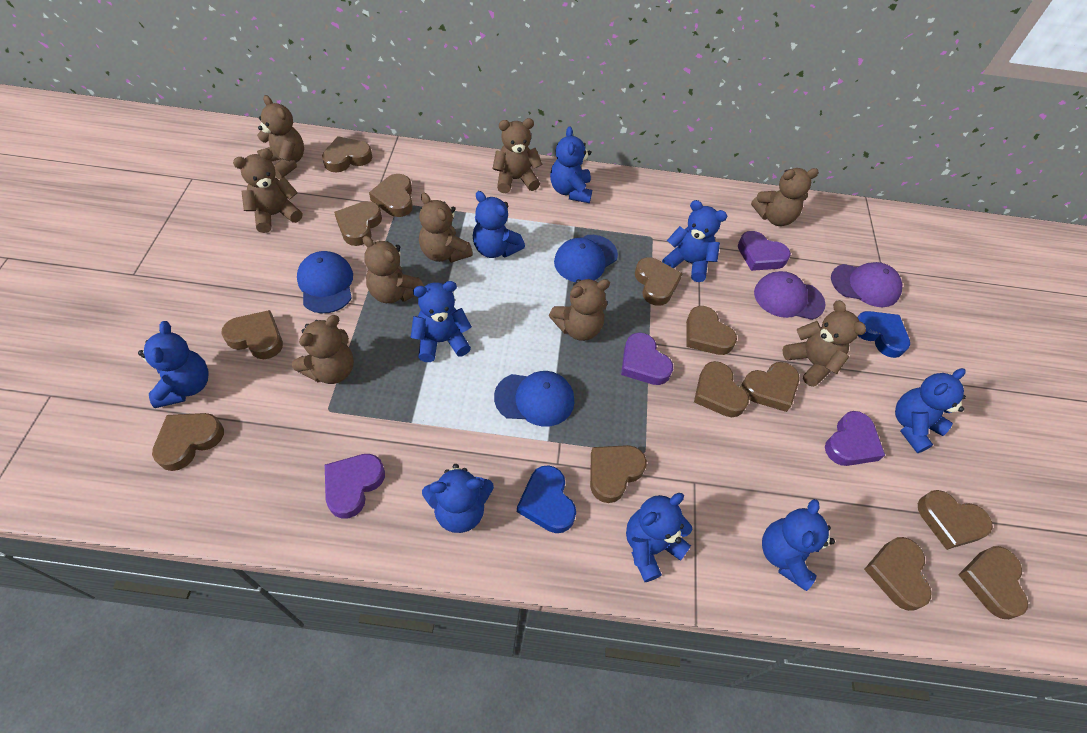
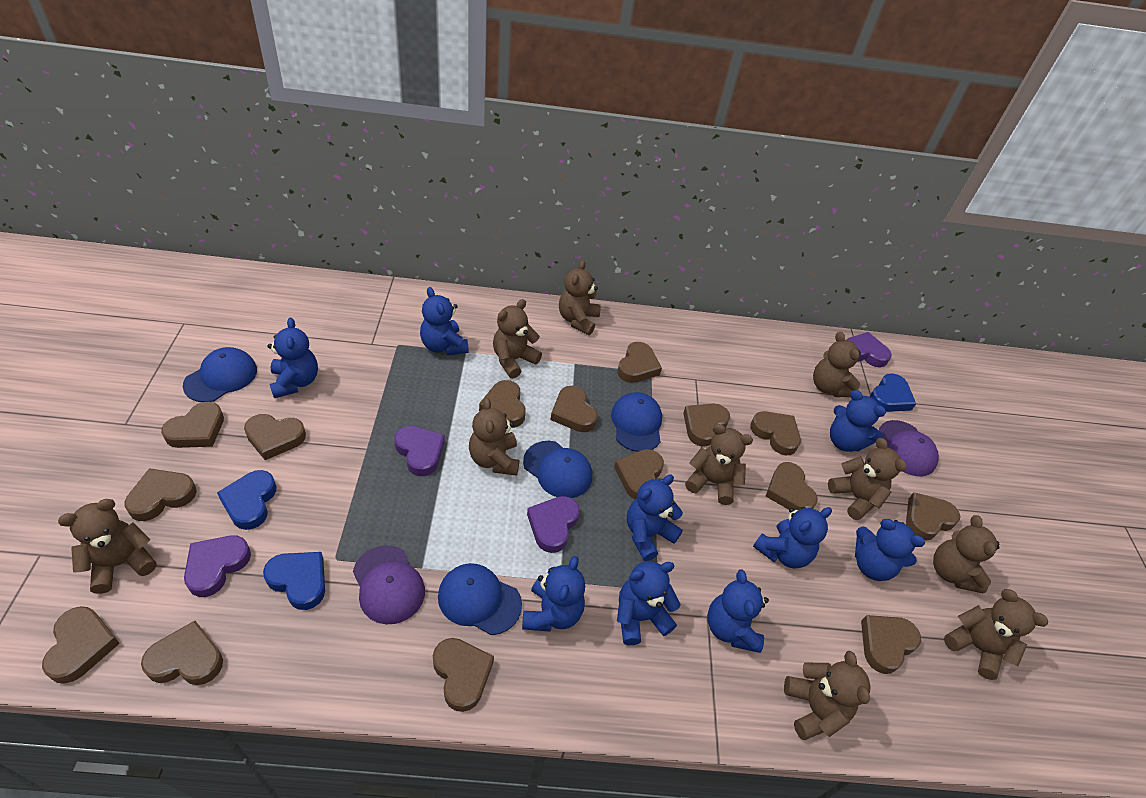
blue cap: [297,251,353,313] [494,371,574,427] [554,235,618,282] = 3 -> [183,347,257,402] [438,563,522,635] [523,441,592,498] [611,392,662,452] = 4
blue heart: [517,465,576,533] [857,311,910,358] = 2 -> [217,470,277,530] [263,552,325,610] [870,373,916,412] = 3
brown heart: [152,413,224,471] [221,310,283,359] [322,136,372,172] [334,201,382,246] [369,174,413,217] [590,445,647,503] [635,257,683,306] [686,306,737,355] [694,361,749,417] [741,362,799,412] [864,537,931,611] [918,490,993,550] [958,546,1028,619] = 13 -> [42,606,120,684] [124,468,197,521] [141,621,223,685] [161,402,224,448] [244,414,306,460] [433,638,494,712] [479,380,526,428] [550,386,598,432] [614,449,664,499] [617,342,662,383] [683,404,730,447] [750,411,801,455] [766,462,818,510] [861,615,921,674] [906,492,961,541] = 15
brown teddy bear: [233,149,302,233] [257,95,304,179] [292,315,354,384] [363,236,424,303] [419,193,473,263] [492,118,542,193] [549,279,610,341] [751,168,819,226] [783,300,866,387] = 9 -> [58,499,156,594] [469,398,519,476] [493,299,542,378] [559,260,601,335] [685,424,753,505] [784,651,871,740] [813,332,861,397] [828,438,906,520] [933,515,999,593] [944,589,1048,680] = 10

